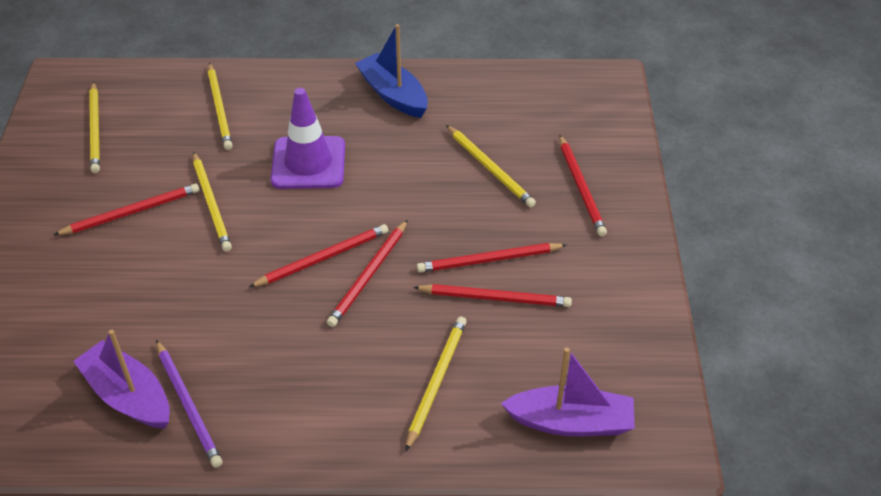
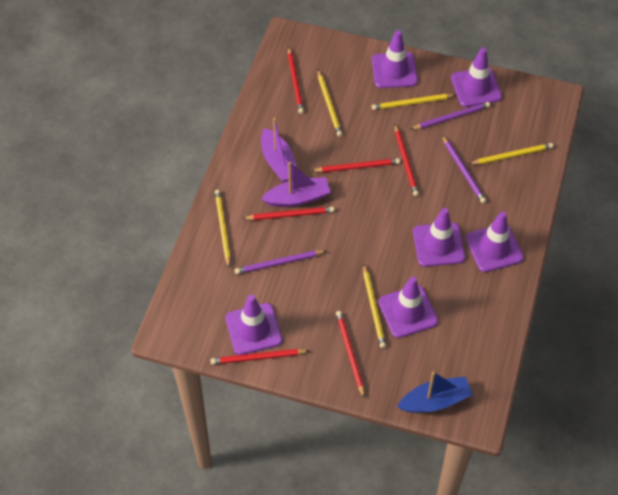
purple pencil: [156,340,223,468] = 1 -> [235,250,326,274] [410,102,490,130] [442,135,486,203] = 3
purple traffic cone: [271,88,345,189] = 1 -> [226,295,282,355] [372,30,418,88] [378,277,438,338] [413,208,465,267] [451,47,502,107] [466,211,524,272] = 6

